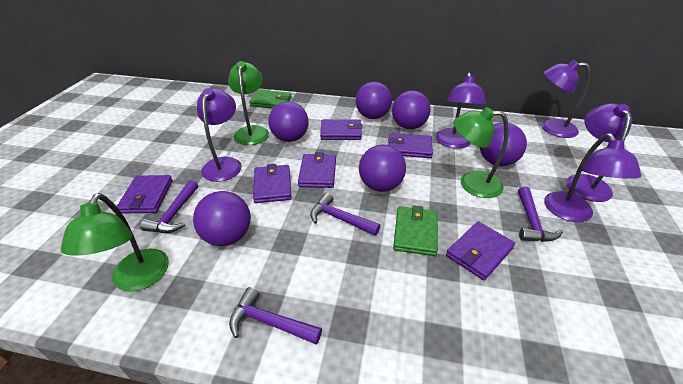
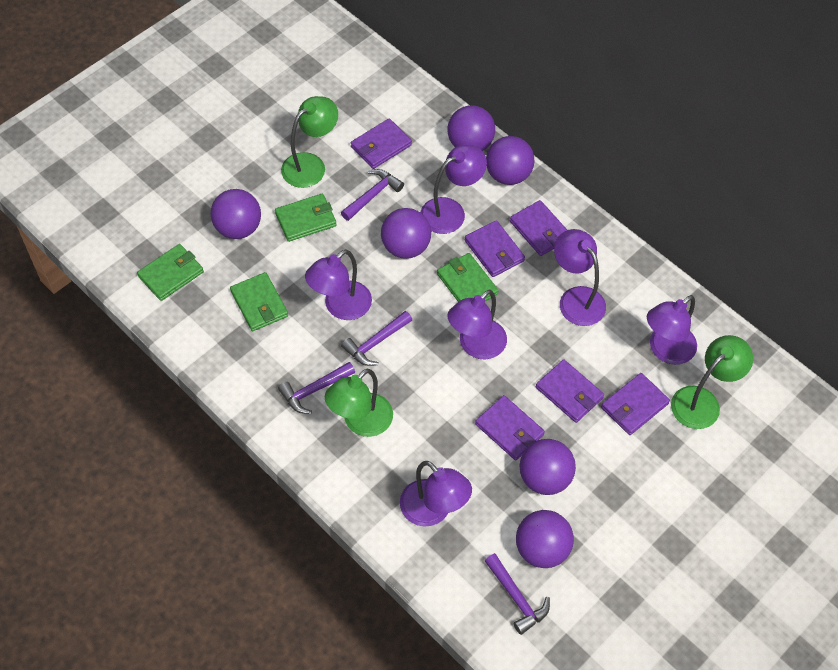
green wallet: [249,90,292,109] [393,205,438,256] = 2 -> [137,244,204,301] [230,272,288,331] [275,194,336,242] [437,253,499,302] = 4
purple lamp: [197,88,242,182] [436,72,486,149] [542,60,590,138] [544,133,641,222] [566,103,632,202] = 5 -> [305,249,372,320] [400,461,472,527] [420,145,487,234] [448,289,507,359] [554,229,606,326] [647,295,697,365] = 6

